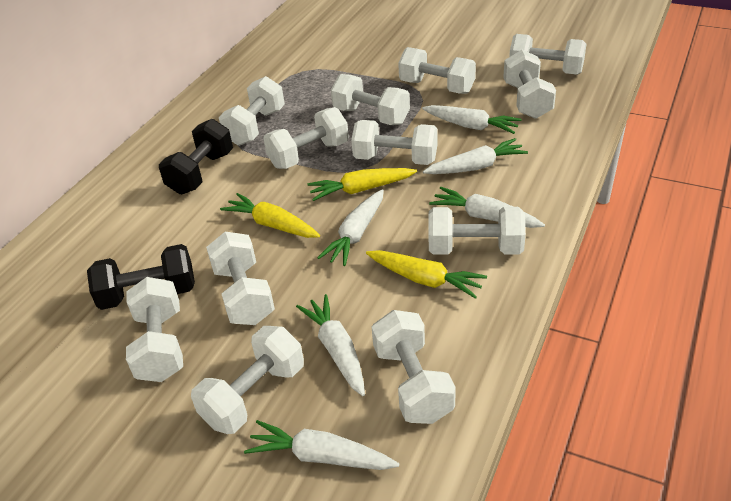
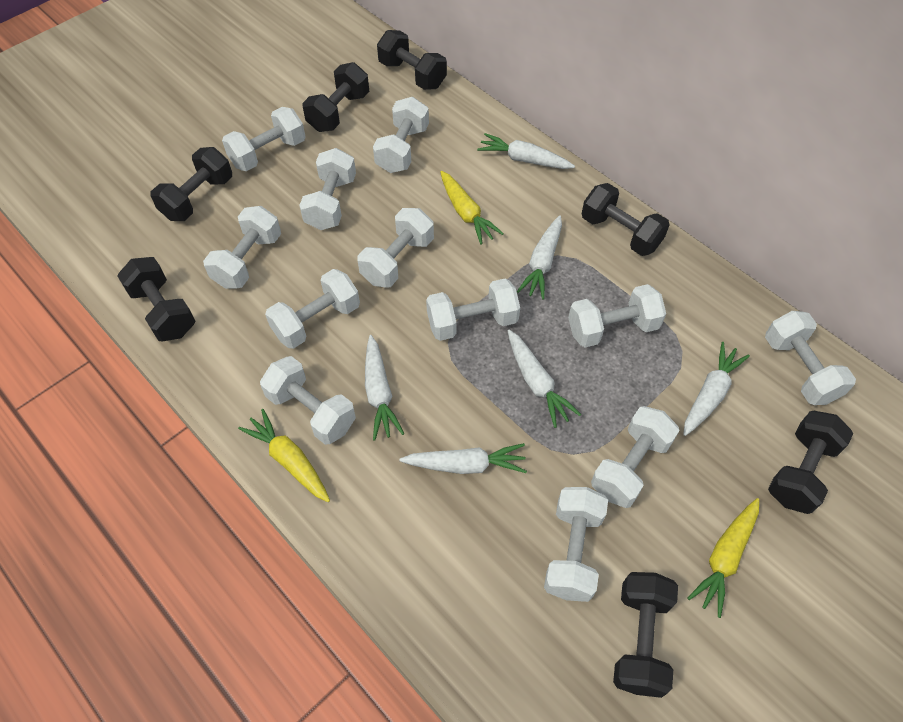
black dumbbell: [87,244,195,310] [159,119,233,194] = 2 -> [117,257,195,341] [151,147,232,221] [302,62,369,132] [377,30,447,90] [582,183,670,256] [613,572,678,698] [768,411,853,514] = 7

